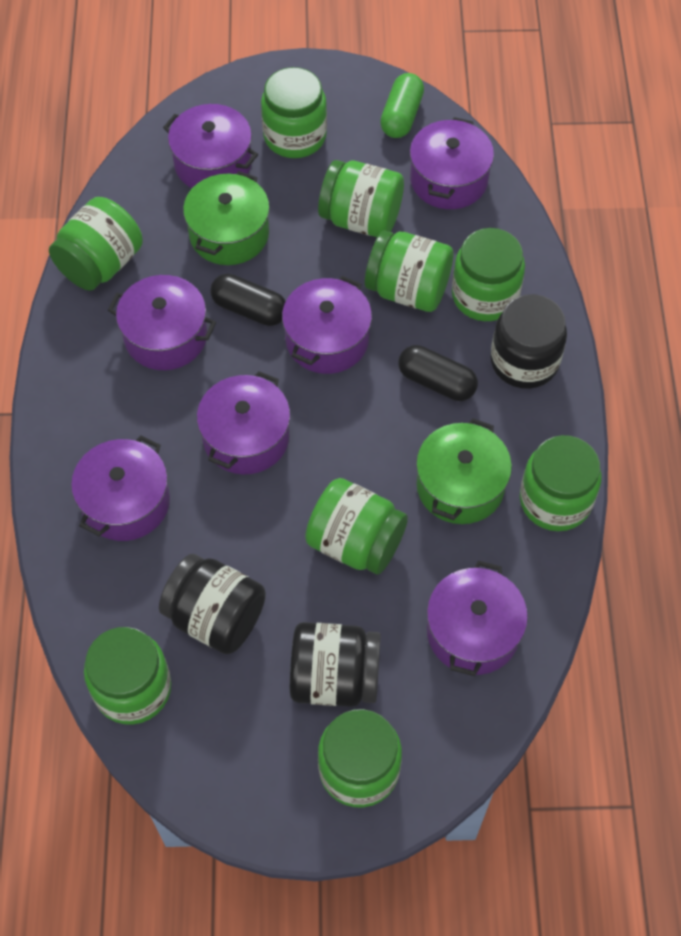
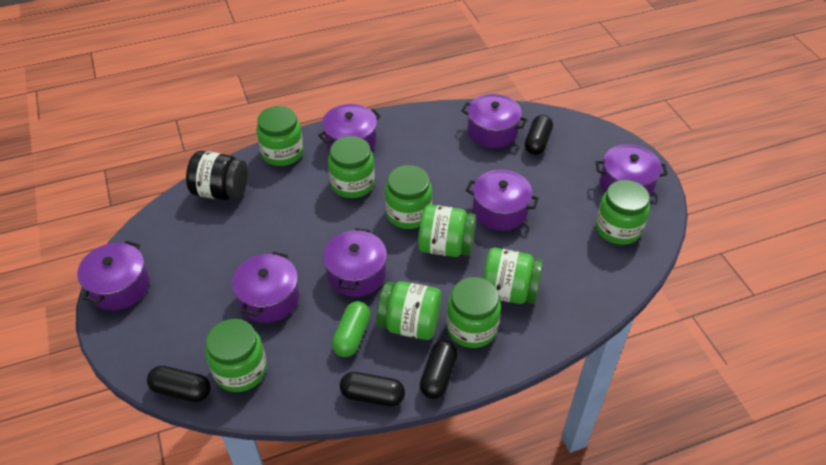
black capsule: [211,274,286,326] [398,345,478,401] = 2 -> [147,366,211,402] [340,372,405,407] [420,340,458,399] [525,115,553,155] = 4
black jar: [159,554,266,654] [290,622,381,707] [491,294,567,389] = 3 -> [186,151,248,200] = 1
green pot: [183,171,270,265] [416,418,512,524] = 2 -> none = 0

